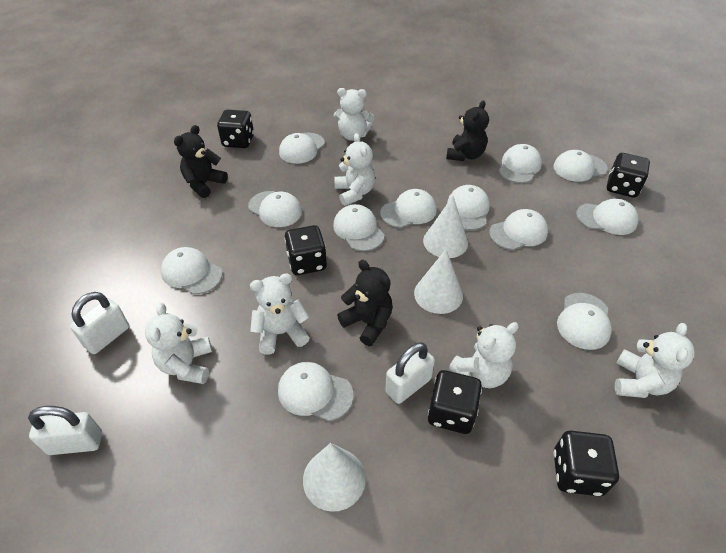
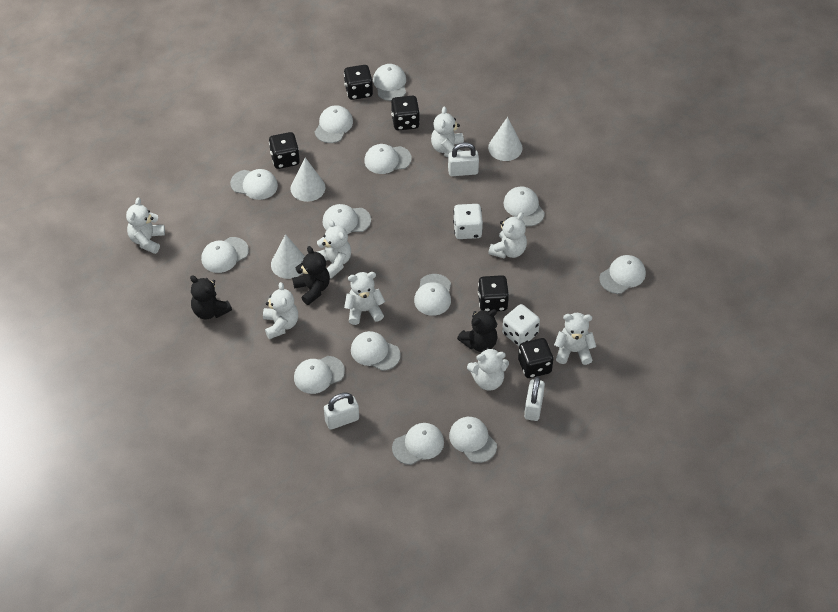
white cap: [161,247,222,294] [248,191,302,227] [278,362,353,421] [279,133,325,164] [333,204,385,251] [380,189,437,228] [447,185,490,230] [489,209,548,250] [499,144,542,183] [553,150,608,182] [557,293,612,350] [576,199,639,235] = 12 -> [201,237,249,273] [230,169,278,200] [294,356,345,394] [315,105,353,143] [322,204,371,234] [351,331,401,371] [364,144,412,174] [373,64,406,101] [392,423,444,465] [414,274,451,316] [449,417,497,463] [504,187,545,226] [599,255,646,294] = 13
white dice: none = 0 -> [453,204,483,239] [502,304,540,346] = 2
white teddy bear: [145,303,212,384] [250,273,310,355] [334,88,374,141] [335,133,375,206] [449,322,519,388] [615,323,695,398] = 6 -> [126,198,165,254] [263,282,298,339] [317,220,351,278] [344,272,385,325] [431,106,464,157] [467,347,509,391] [489,212,527,259] [554,313,596,365] = 8

